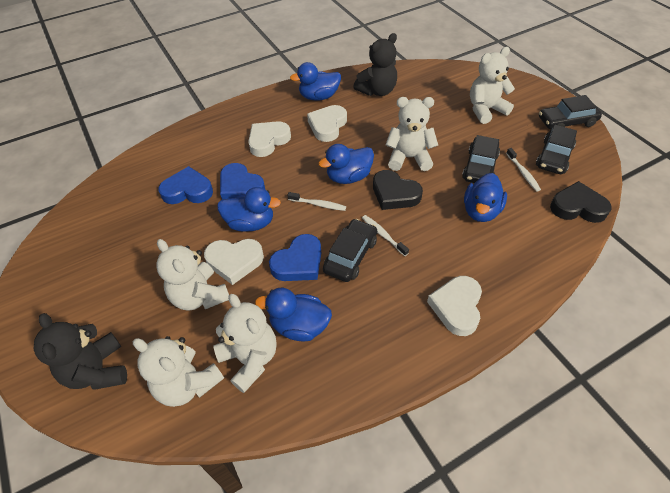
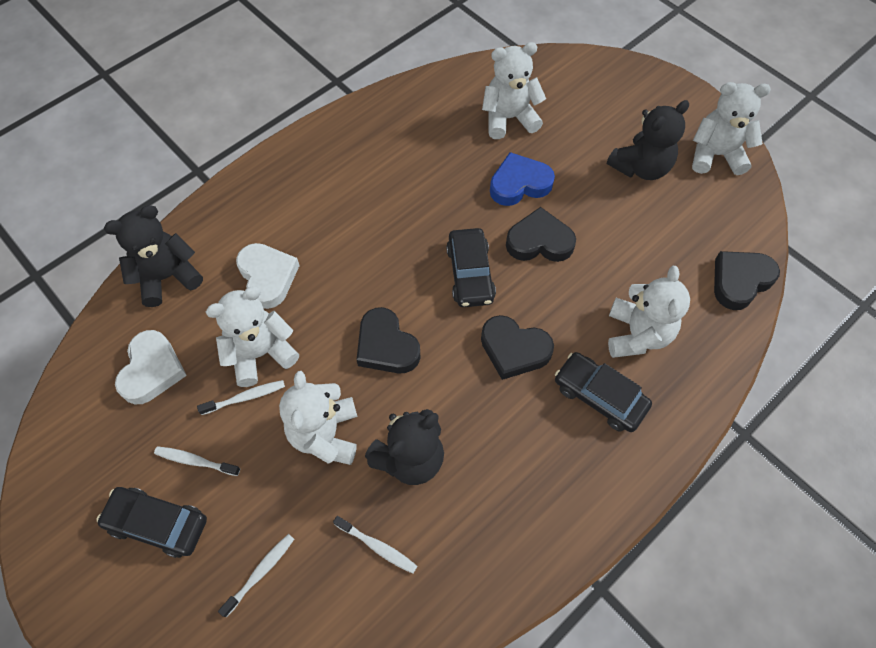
black car: [323,219,377,282] [462,135,500,183] [536,125,577,174] [539,95,602,129] = 4 -> [96,487,207,558] [446,228,496,307] [555,352,652,432] = 3
black heart: [373,170,423,210] [550,181,612,223] = 2 -> [356,307,421,374] [481,315,554,380] [506,207,576,262] [714,251,780,310] = 4
black teddy bear: [34,313,127,390] [353,33,397,96] = 2 -> [104,205,203,307] [365,409,444,485] [607,100,689,180] = 3
blue duck: [217,187,281,232] [255,288,332,341] [290,62,341,101] [318,144,374,184] [464,173,507,222] = 5 -> none = 0
blue heart: [159,166,213,204] [220,163,265,200] [269,234,321,281] = 3 -> [490,152,555,206] = 1
white heart: [204,239,264,285] [248,121,291,157] [307,105,347,142] [427,276,482,336] = 4 -> [115,330,187,404] [236,243,300,309] = 2
white toothbrush: [288,192,346,211] [362,215,409,256] [506,148,541,192] = 3 -> [154,446,240,476] [197,380,285,415] [218,534,294,617] [333,516,417,574] = 4

